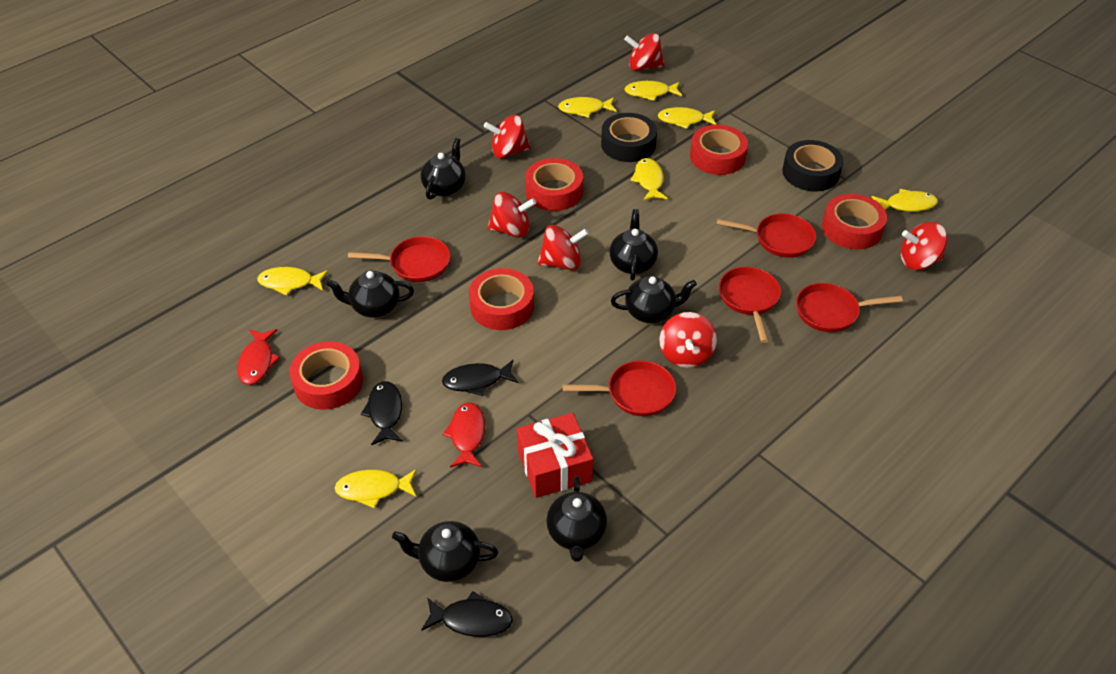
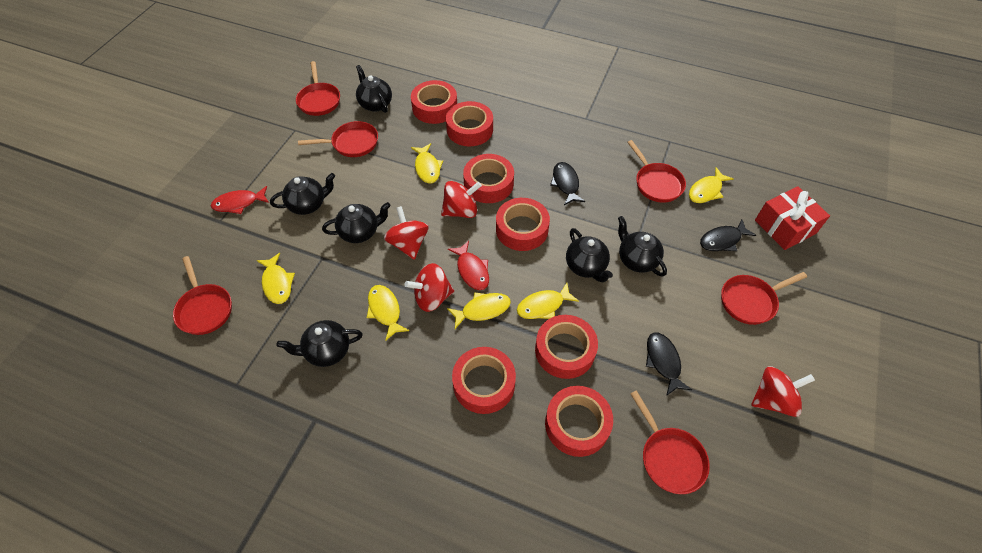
black tape: [601,113,657,162] [782,140,843,191] = 2 -> none = 0
red pan: [348,236,450,282] [563,361,676,416] [717,213,816,258] [719,267,781,343] [796,283,903,332] = 5 -> [173,256,232,335] [296,61,340,116] [298,121,378,157] [627,140,686,203] [631,391,710,494] [721,272,807,325] = 6
red spinning top: [484,115,531,158] [487,192,536,238] [538,225,589,270] [624,33,665,71] [659,312,717,368] [901,222,947,270] = 6 -> [384,206,429,260] [404,263,454,312] [441,181,482,218] [751,366,815,417] = 4
red tape: [289,341,363,410] [469,268,534,330] [525,158,583,211] [690,124,748,175] [822,194,887,249] = 5 -> [411,80,457,124] [446,101,493,146] [452,347,516,414] [463,154,514,203] [496,198,550,251] [535,315,598,379] [545,386,613,457] = 7
yellow fish: [257,267,328,296] [334,469,417,508] [558,97,617,118] [624,81,682,101] [630,158,668,201] [658,107,717,129] [872,189,938,212] = 7 -> [257,253,295,304] [367,285,409,341] [411,143,443,183] [447,292,511,329] [517,283,579,319] [689,167,734,203] = 6

